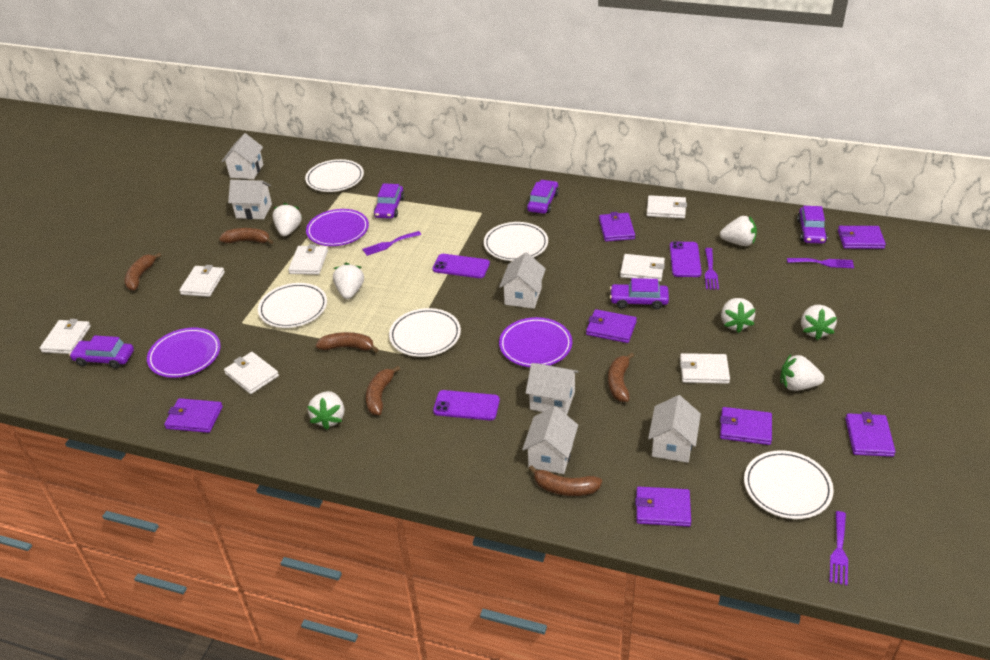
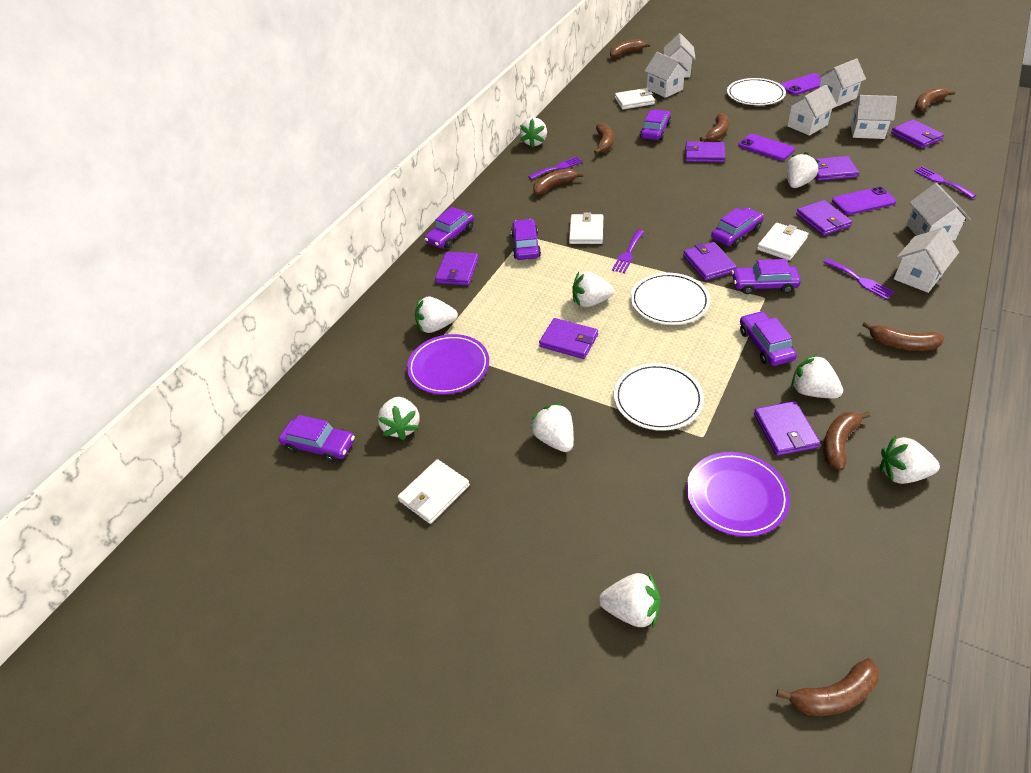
brown banana: [124,253,161,291] [219,228,273,244] [316,332,379,353] [366,366,400,415] [529,465,602,496] [608,352,634,402] = 6 -> [533,169,584,195] [594,123,614,154] [610,39,650,58] [700,113,729,142] [777,658,879,716] [823,412,871,471] [862,321,944,351] [915,87,956,112] = 8
purple car: [69,335,134,369] [374,183,404,219] [527,180,559,214] [610,278,669,309] [797,206,827,244] = 5 -> [279,415,355,463] [425,207,475,248] [511,219,541,260] [640,109,671,140] [711,208,764,247] [732,259,801,294] [740,311,797,366] = 7
purple plate: [147,328,221,378] [306,209,369,246] [499,317,572,367] = 3 -> [407,334,489,395] [686,452,790,537] = 2
purple wallet: [164,398,223,433] [586,309,637,343] [599,212,635,242] [635,486,691,527] [720,407,772,445] [838,226,886,249] [845,412,896,457] = 7 -> [435,251,479,286] [539,318,598,359] [683,242,737,281] [685,141,725,163] [754,401,820,456] [796,200,852,236] [816,156,859,181] [891,120,944,148] = 8
white house: [221,133,263,179] [228,180,272,219] [499,252,546,309] [522,406,578,474] [526,363,579,415] [648,395,701,463] = 6 -> [645,52,688,98] [664,33,696,78] [787,85,837,136] [818,58,866,106] [850,95,897,139] [894,227,959,293] [906,183,971,241] = 7
white plate: [258,283,327,328] [305,159,364,192] [389,308,461,357] [484,222,548,261] [744,450,834,519] = 5 -> [614,363,704,431] [631,273,710,325] [727,78,786,105] = 3
white strawberry: [272,203,302,236] [307,391,344,430] [333,263,364,299] [720,216,757,246] [721,298,755,333] [780,354,824,391] [801,305,837,340] = 7 -> [378,397,420,440] [415,297,458,333] [520,117,547,148] [530,403,574,452] [572,271,614,307] [599,573,661,628] [786,152,820,188] [791,354,843,398] [880,435,940,484] = 9
white wallet: [40,319,91,354] [179,265,225,297] [224,352,279,394] [288,244,328,275] [620,254,665,282] [647,195,687,219] [680,353,730,384] = 7 -> [398,459,470,524] [569,212,603,244] [615,88,655,110] [757,223,808,261] = 4

